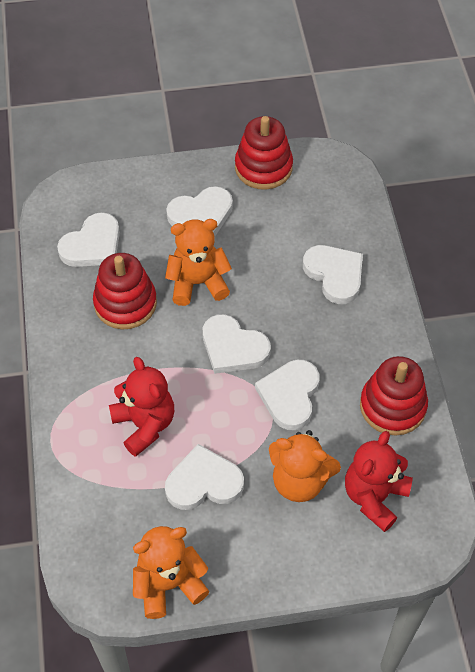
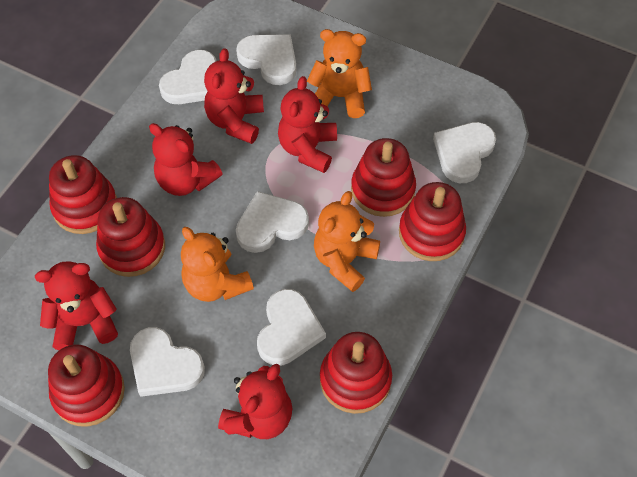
red stacking toy: [93,253,157,329] [235,116,293,190] [360,356,428,436] = 3 -> [48,344,125,427] [49,155,117,234] [96,197,165,277] [320,332,392,414] [351,138,416,217] [399,182,466,261] = 6
red teddy bear: [109,357,174,457] [345,431,413,532] = 2 -> [35,261,118,350] [149,123,223,196] [204,48,264,144] [218,364,292,439] [278,76,337,173] = 5

